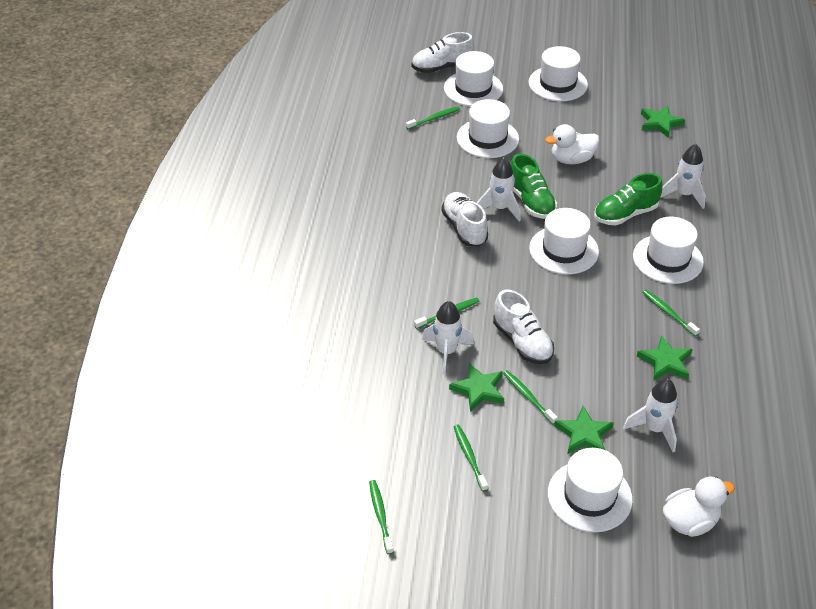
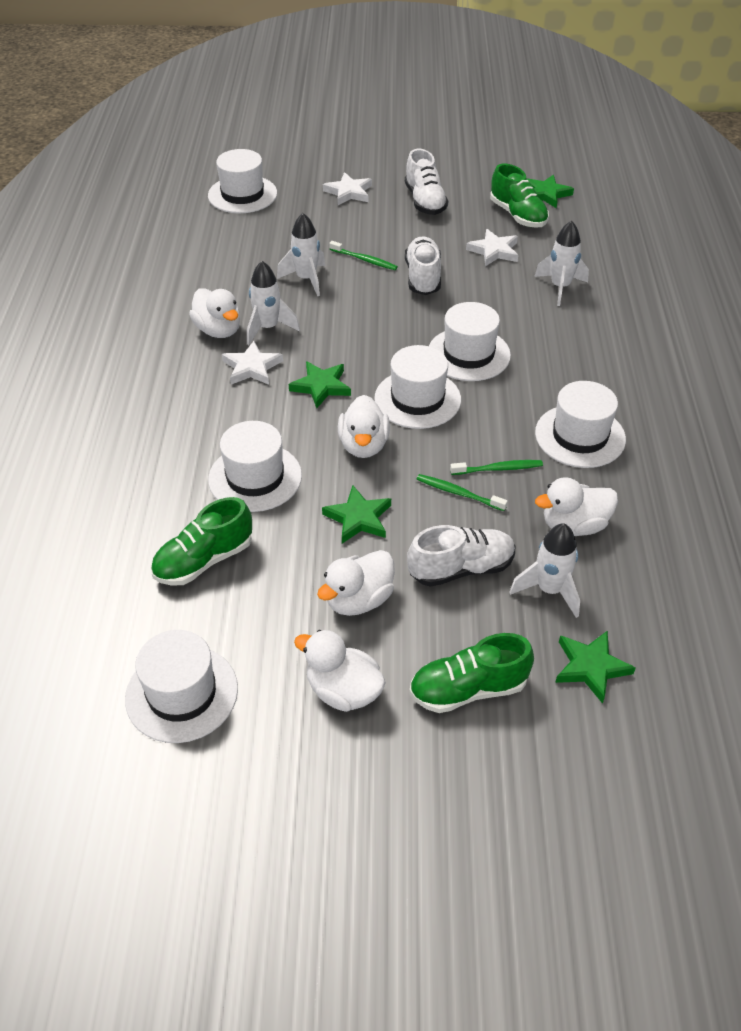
green shoe: [510,153,557,219] [594,173,662,225] = 2 -> [151,497,252,586] [409,633,534,713] [490,163,549,228] = 3
green toothbrush: [369,480,394,554] [406,106,460,129] [414,297,479,329] [454,425,488,492] [503,370,558,424] [642,290,700,336] = 6 -> [329,241,398,270] [417,474,508,511] [450,460,543,475] = 3
white duck: [545,124,599,164] [663,476,735,537] = 2 -> [189,288,240,338] [294,630,386,712] [317,550,395,616] [338,395,390,458] [535,477,618,536] = 5
white star: none = 0 -> [222,341,283,385] [323,172,372,205] [466,229,518,266] = 3

